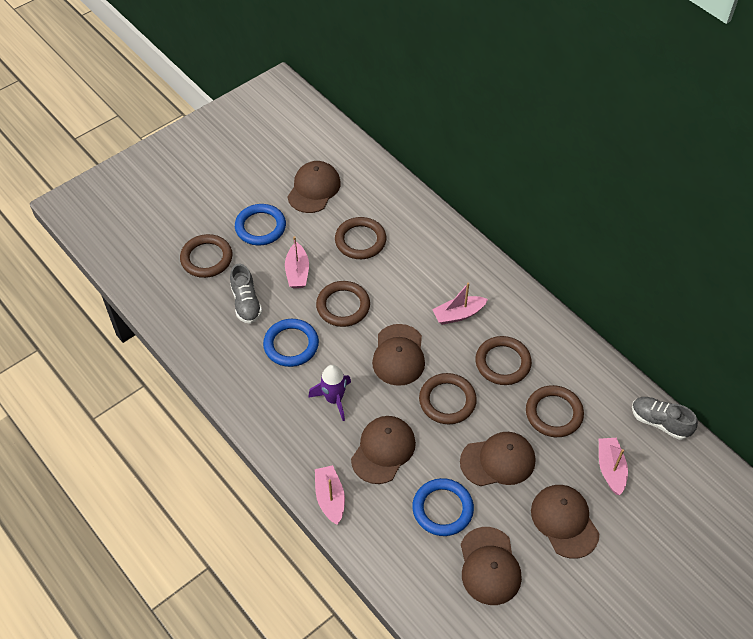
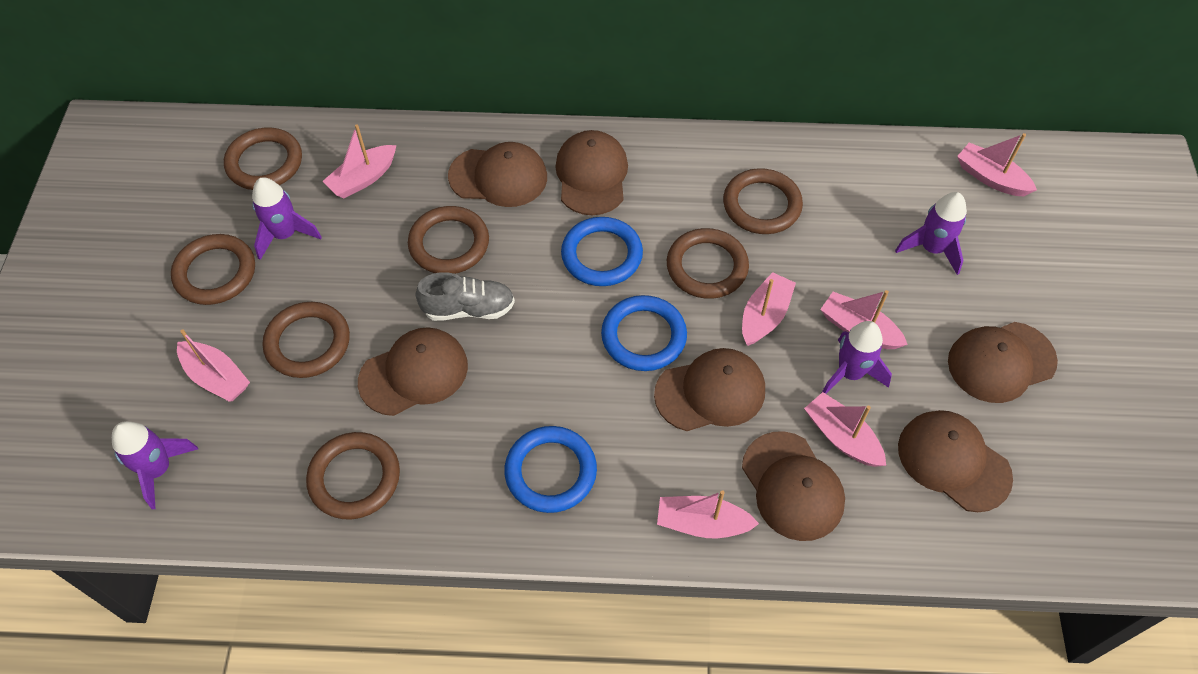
brown cap: [287,161,341,213] [351,416,416,484] [372,324,425,386] [460,432,535,486] [461,527,522,605] [531,485,600,559] = 6 -> [358,327,468,416] [448,142,547,207] [555,130,628,215] [654,348,765,431] [742,431,845,541] [898,410,1013,512] [948,322,1058,403] = 7
brown ring: [180,234,232,278] [316,281,370,327] [335,217,386,259] [419,373,477,424] [475,336,532,385] [526,385,584,437] = 6 -> [171,234,255,305] [224,127,302,190] [263,302,350,378] [306,432,400,519] [408,206,489,274] [667,228,749,299] [723,168,803,234] = 7
grey shoe: [230,264,262,324] [632,397,698,440] = 2 -> [416,272,515,321] = 1
pink boat: [285,236,309,288] [315,465,345,525] [432,283,488,325] [599,438,628,495] = 4 -> [177,330,250,402] [322,124,396,198] [657,490,759,538] [742,272,796,346] [804,392,886,467] [820,290,908,349] [957,133,1037,196] = 7
purple rocket: [308,365,351,421] = 1 -> [112,421,198,509] [252,177,322,260] [822,321,892,394] [895,192,967,275] = 4

